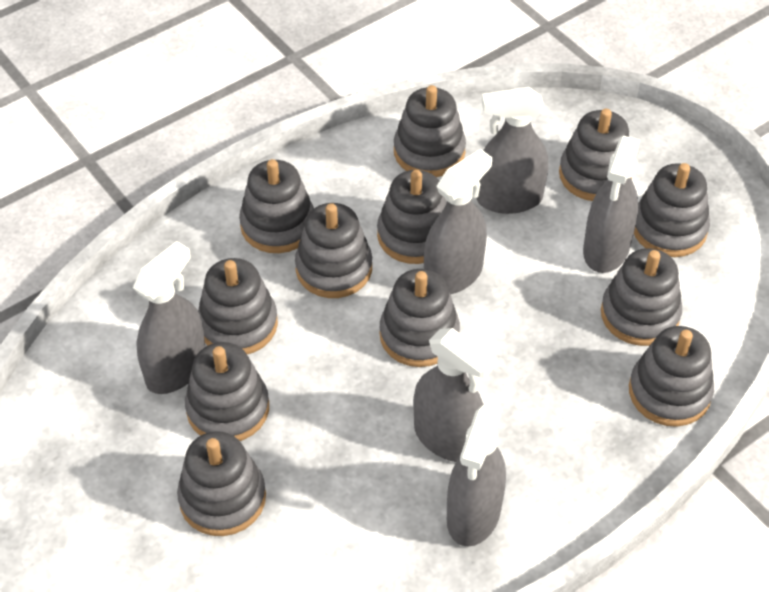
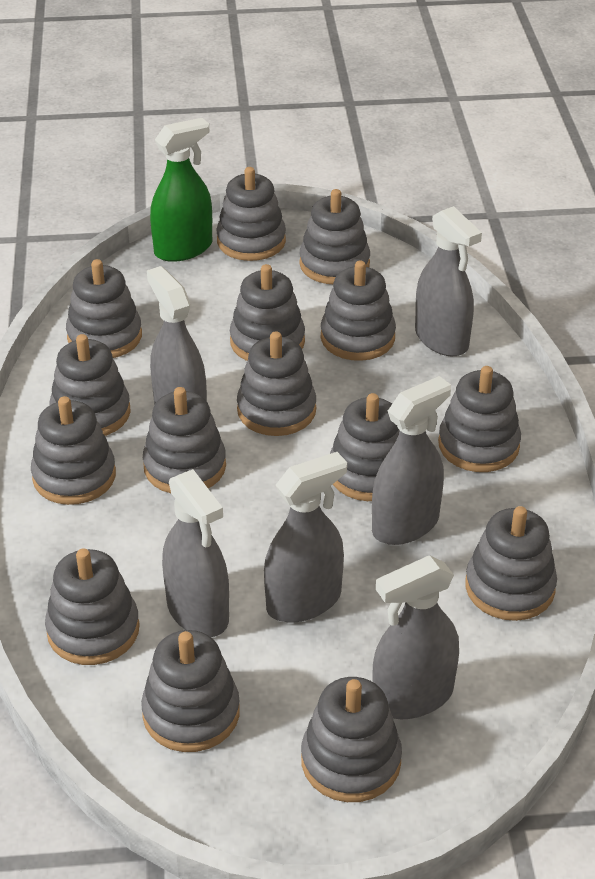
green spray bottle: none = 0 -> [150,118,212,262] = 1
grey stacking toy: [177,431,266,536] [185,342,269,441] [198,258,278,354] [239,159,314,253] [295,203,372,298] [377,170,446,264] [379,269,460,367] [394,85,466,177] [559,109,632,201] [601,248,682,346] [629,326,714,427] [634,163,710,257] = 12 -> [31,396,116,505] [45,548,140,665] [49,334,131,436] [66,259,142,358] [141,630,240,752] [143,387,226,493] [216,167,286,261] [230,264,305,361] [237,332,316,436] [299,189,370,284] [301,677,402,802] [321,261,396,361] [330,393,400,501] [438,366,521,472] [465,506,557,621] = 15

